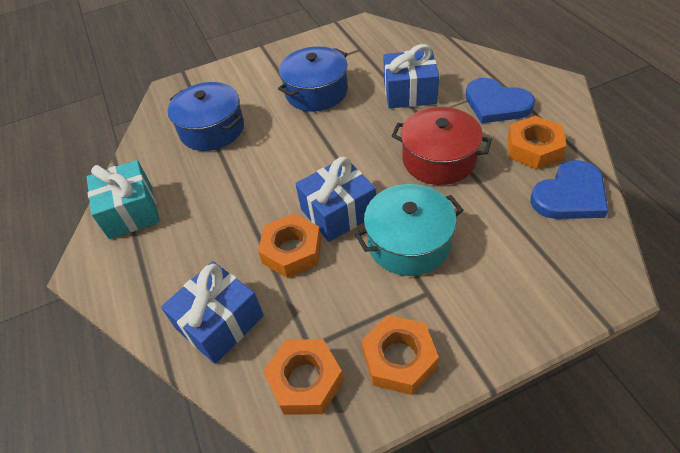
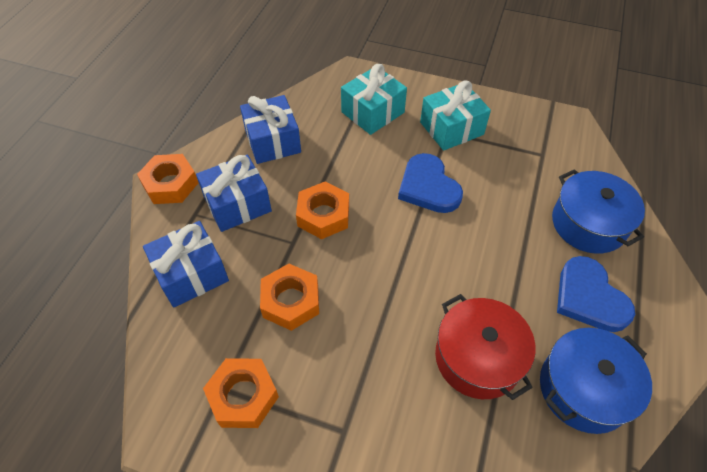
turquoise gift: [87,160,160,239] = 1 -> [341,64,407,135] [420,80,491,151] = 2
turquoise pot: [355,184,463,276] = 1 -> none = 0

